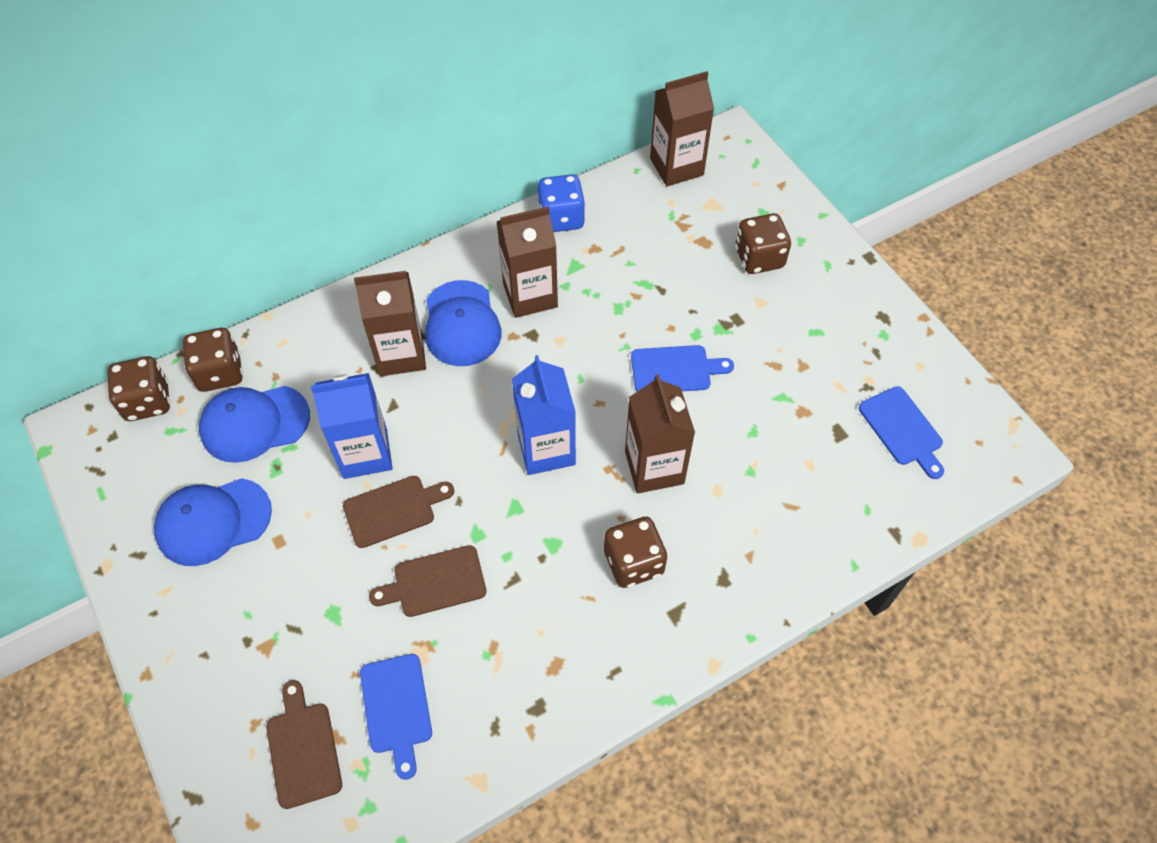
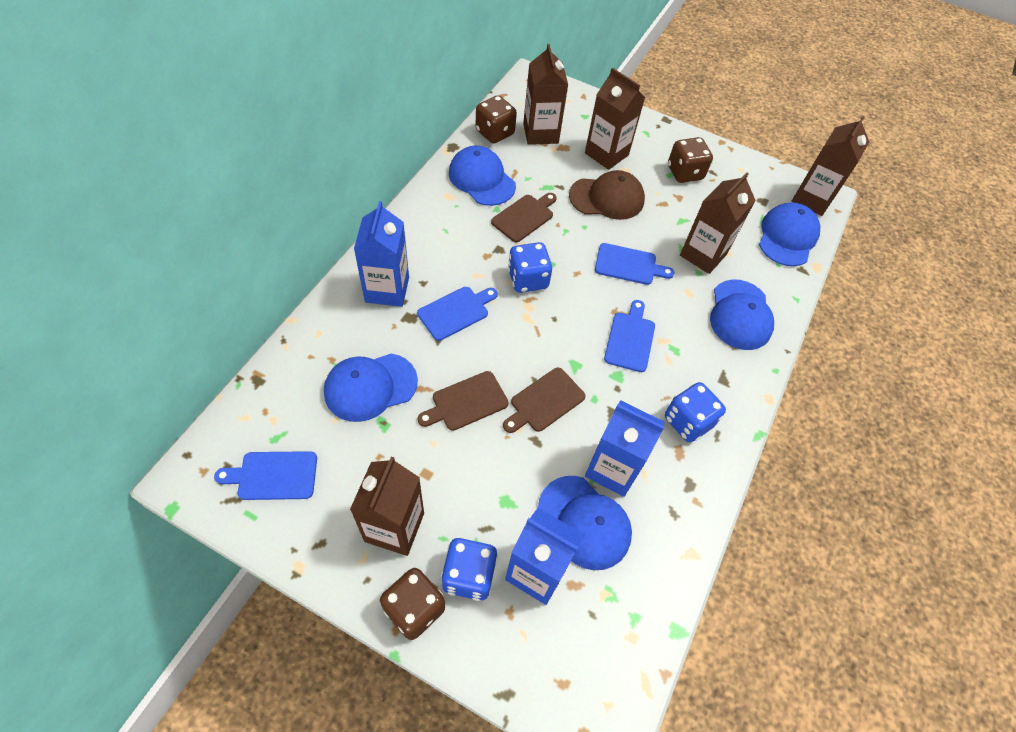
blue cap: [154,478,272,566] [199,386,310,463] [425,280,502,366] = 3 -> [324,354,418,422] [449,146,516,206] [538,476,632,570] [710,280,774,350] [759,202,820,266] = 5
blue carton: [311,373,393,479] [512,355,576,475] = 2 -> [354,201,409,307] [505,508,584,605] [585,400,665,497] = 3
blue cutting board: [360,654,432,780] [631,345,734,392] [859,386,944,479] = 3 -> [214,451,317,500] [417,287,498,341] [595,243,674,285] [604,300,655,372] = 4
blue dice: [538,174,585,232] = 1 -> [441,538,498,601] [508,242,552,293] [665,382,726,442] = 3
brown cap: none = 0 -> [569,170,645,220] = 1
brown carton: [354,271,426,376] [497,206,558,318] [625,374,695,494] [650,71,714,186] = 4 -> [350,457,424,556] [523,44,568,145] [585,68,645,170] [680,172,756,274] [792,116,869,216] = 5
brown dice: [107,356,170,421] [183,328,243,392] [604,517,667,588] [735,213,791,274] = 4 -> [380,568,445,640] [475,95,517,144] [668,137,713,183] = 3

